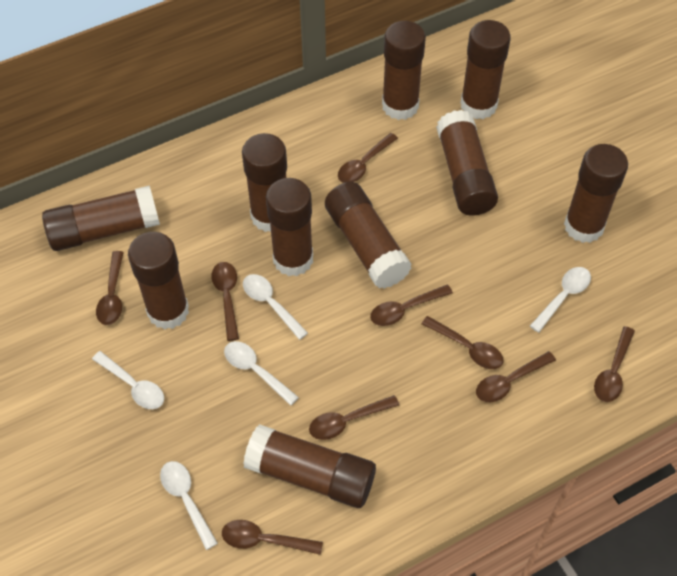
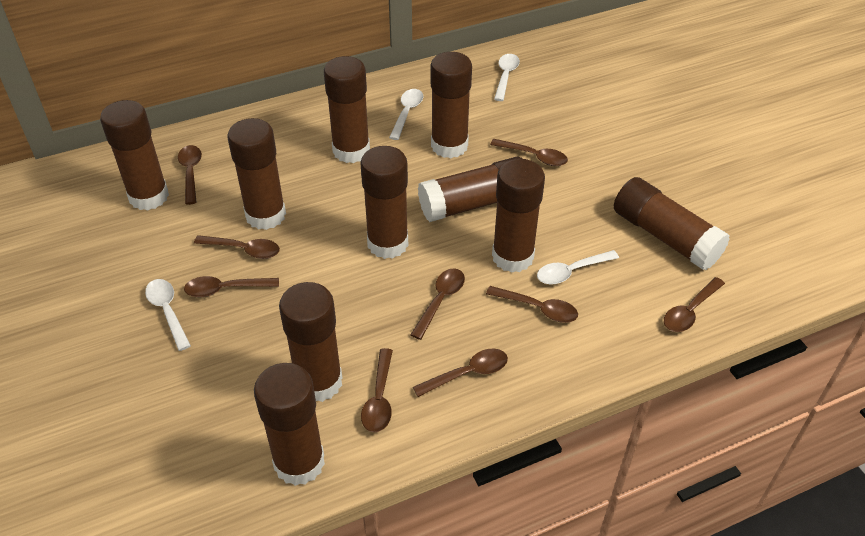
white spoon: [92,351,164,409] [160,461,218,550] [224,341,299,406] [243,274,308,340] [530,267,591,333] = 5 -> [145,279,191,351] [389,89,423,140] [494,54,520,101] [537,250,619,284] = 4

